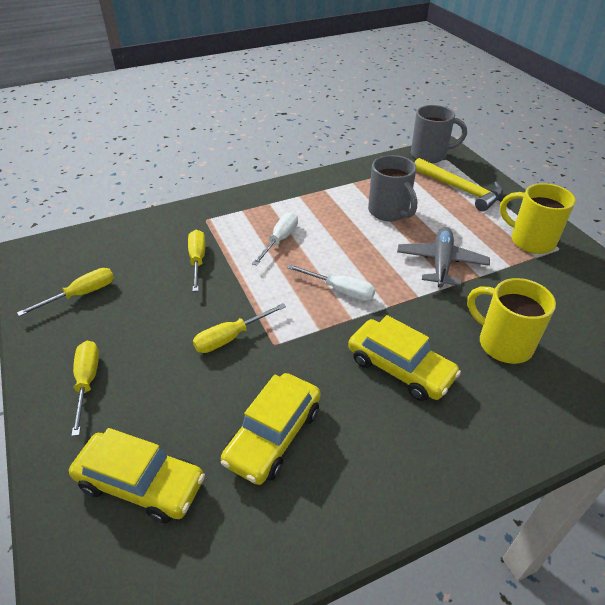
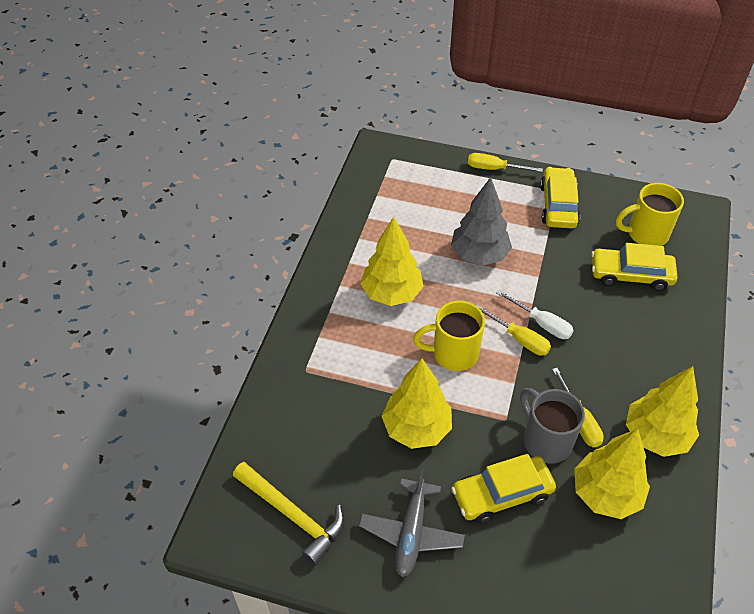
grey mug: [368,155,417,221] [411,105,467,163] = 2 -> [520,388,585,464] = 1
grey tree: none = 0 -> [451,177,512,266] = 1
white screwdriver: [252,212,298,266] [287,264,375,301] = 2 -> [497,290,574,339] = 1
yellow screwdriver: [17,268,114,316] [71,341,99,436] [188,230,205,292] [193,303,286,353] = 4 -> [468,153,543,172] [476,305,551,356] [552,368,604,447] = 3
yellow tree: none = 0 -> [360,217,424,306] [382,359,452,449] [574,428,650,519] [626,366,699,457] = 4

